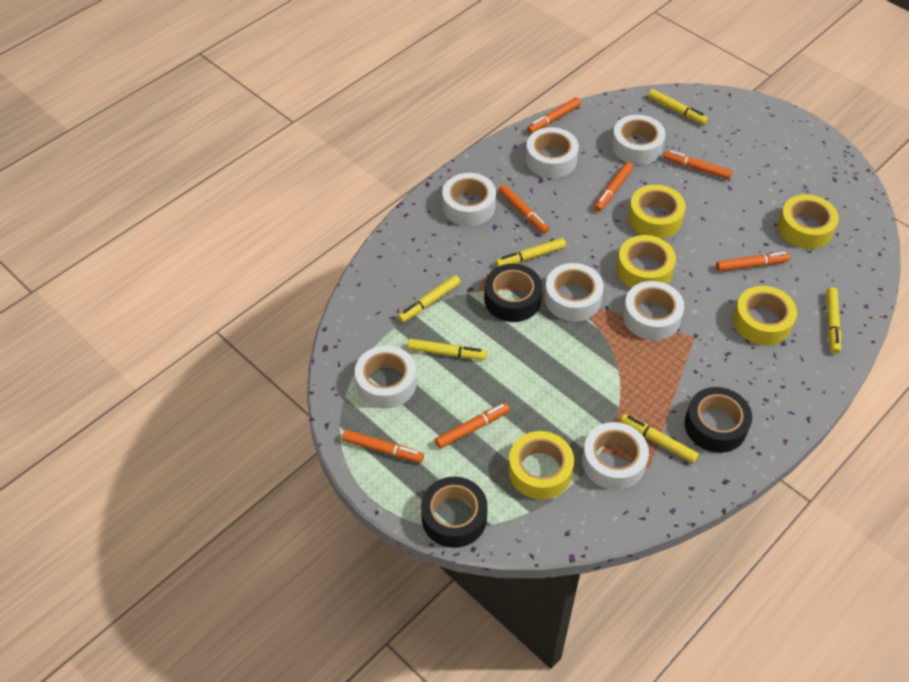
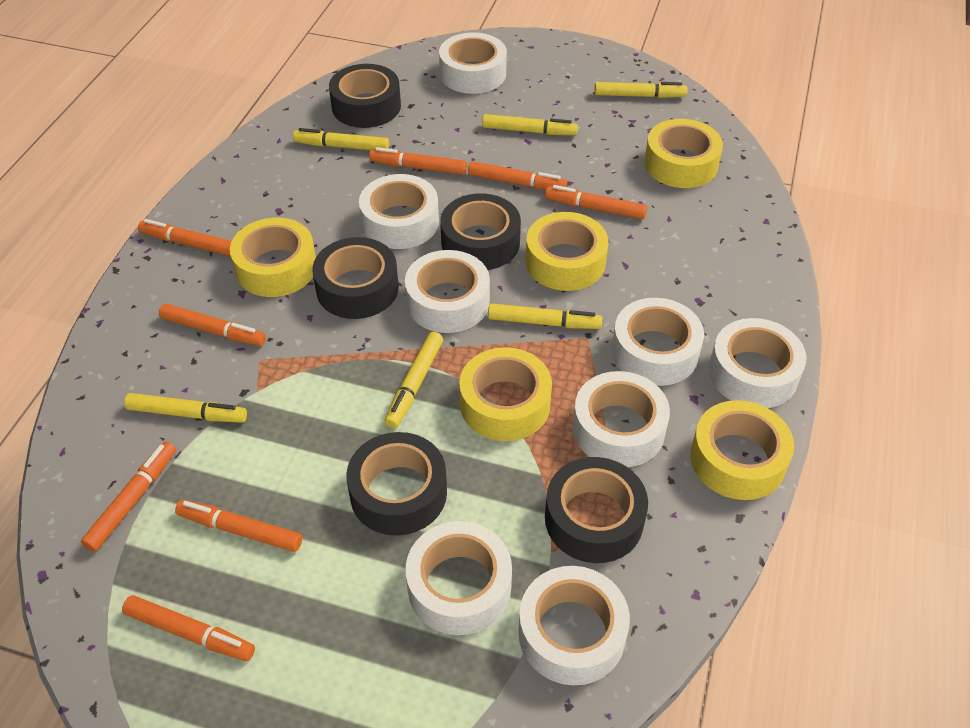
black tape: [421,477,488,548] [484,264,542,322] [685,387,752,453] = 3 -> [312,237,399,319] [329,64,401,128] [346,432,447,536] [440,193,521,270] [545,457,648,563] = 5
orange marker: [342,430,424,463] [435,403,510,449] [499,185,549,234] [527,97,581,134] [594,162,633,212] [663,150,732,179] [716,252,790,272] = 7 -> [81,442,176,552] [122,595,255,661] [138,219,232,256] [159,303,266,346] [175,500,302,552] [369,147,467,175] [468,161,567,190] [545,185,647,219] = 8
white tape: [355,345,417,409] [442,173,496,226] [526,127,579,178] [544,263,604,321] [582,422,649,490] [612,115,666,165] [623,281,684,340] = 7 -> [359,174,439,249] [405,250,490,333] [406,521,512,635] [439,32,507,94] [518,566,630,685] [573,371,670,467] [612,298,704,386] [709,318,807,408] = 8

